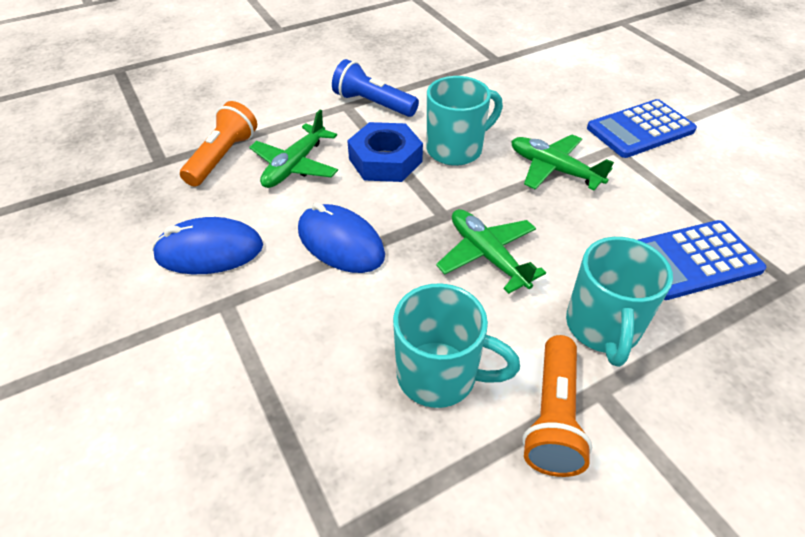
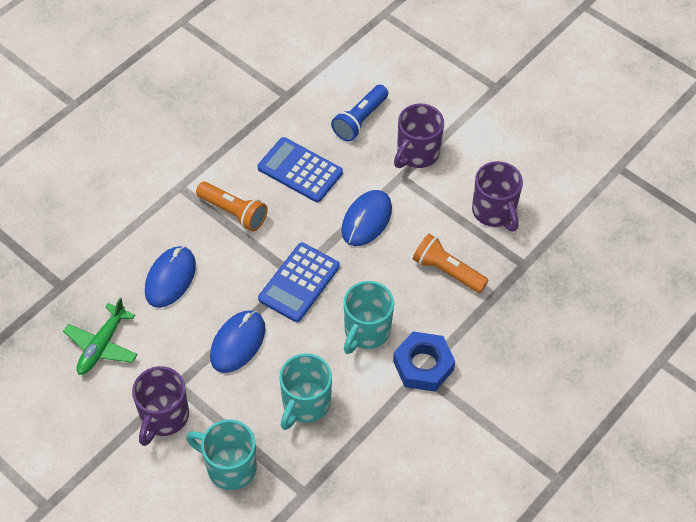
blue mouse: [152,217,263,274] [298,202,385,273] = 2 -> [145,246,196,308] [210,310,266,373] [341,190,392,246] = 3
green plane: [249,110,338,188] [436,209,546,294] [511,134,614,190] = 3 -> [63,298,138,375] = 1
purple mug: none = 0 -> [132,366,189,446] [394,104,444,168] [472,161,523,232] = 3

